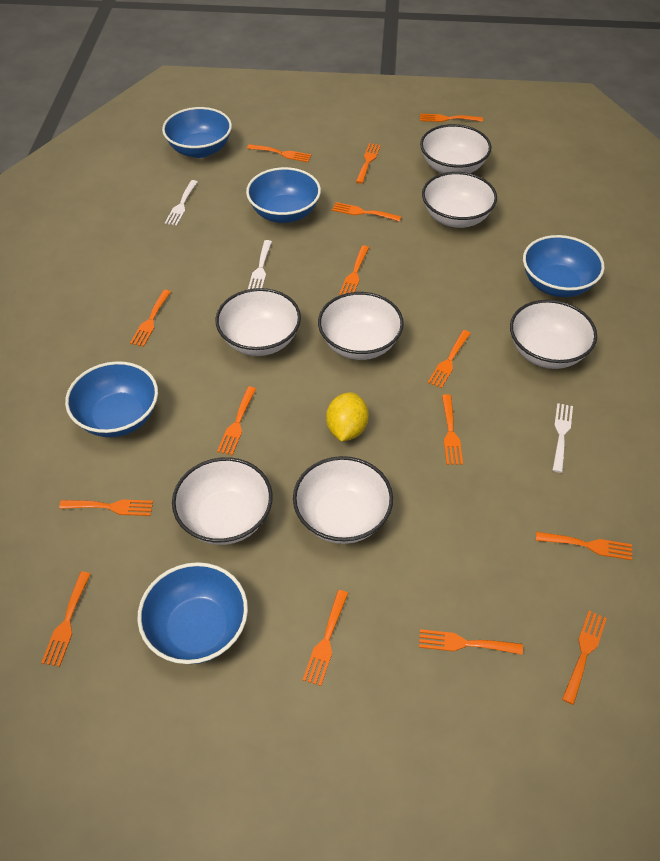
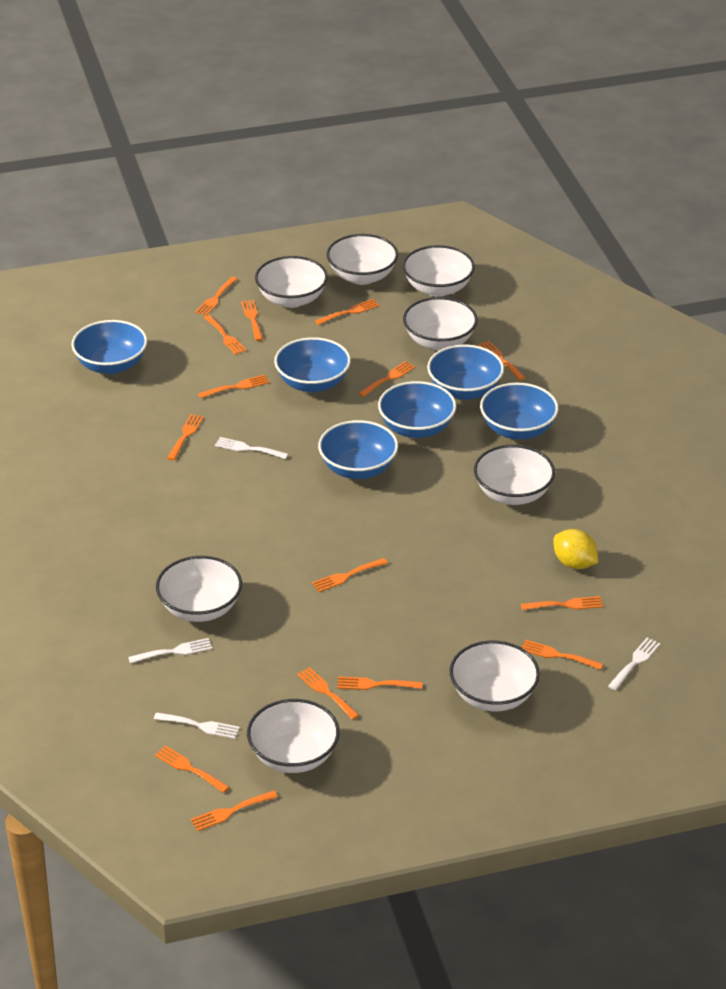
blue bowl: [65,361,158,437] [137,562,248,664] [162,107,232,158] [246,167,321,223] [523,235,605,297] = 5 -> [71,320,147,374] [274,337,351,392] [318,420,398,479] [378,381,456,438] [427,344,504,400] [480,383,558,440] = 6
white bowl: [172,457,273,545] [215,288,301,356] [293,456,393,544] [318,292,404,360] [420,124,491,174] [422,172,497,228] [510,300,597,369] = 7 -> [156,556,242,622] [247,699,340,773] [255,256,328,308] [326,234,398,285] [402,245,475,297] [403,297,478,350] [450,641,540,711] [474,445,555,505] = 8
white fork: [165,180,198,226] [248,240,272,289] [552,403,573,473] = 3 -> [128,638,212,664] [154,712,240,739] [215,437,288,459] [608,638,660,690] = 4

